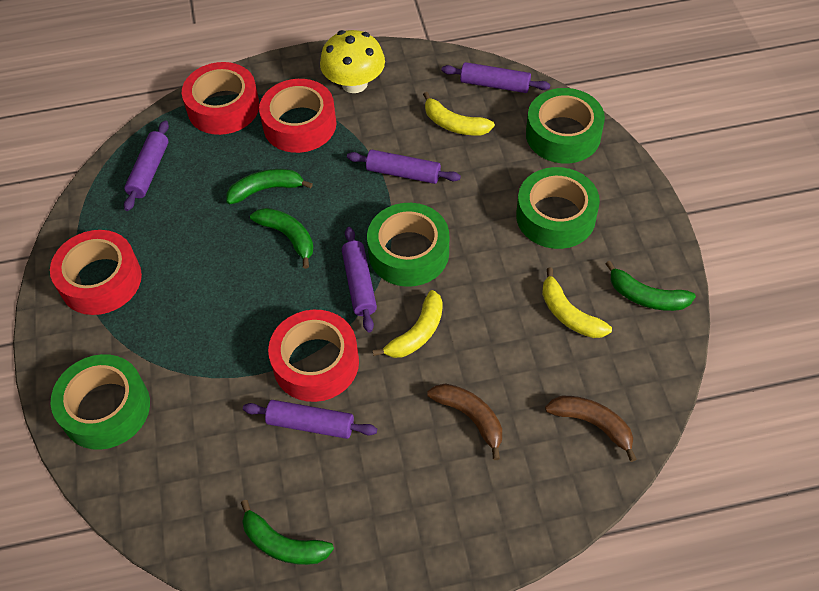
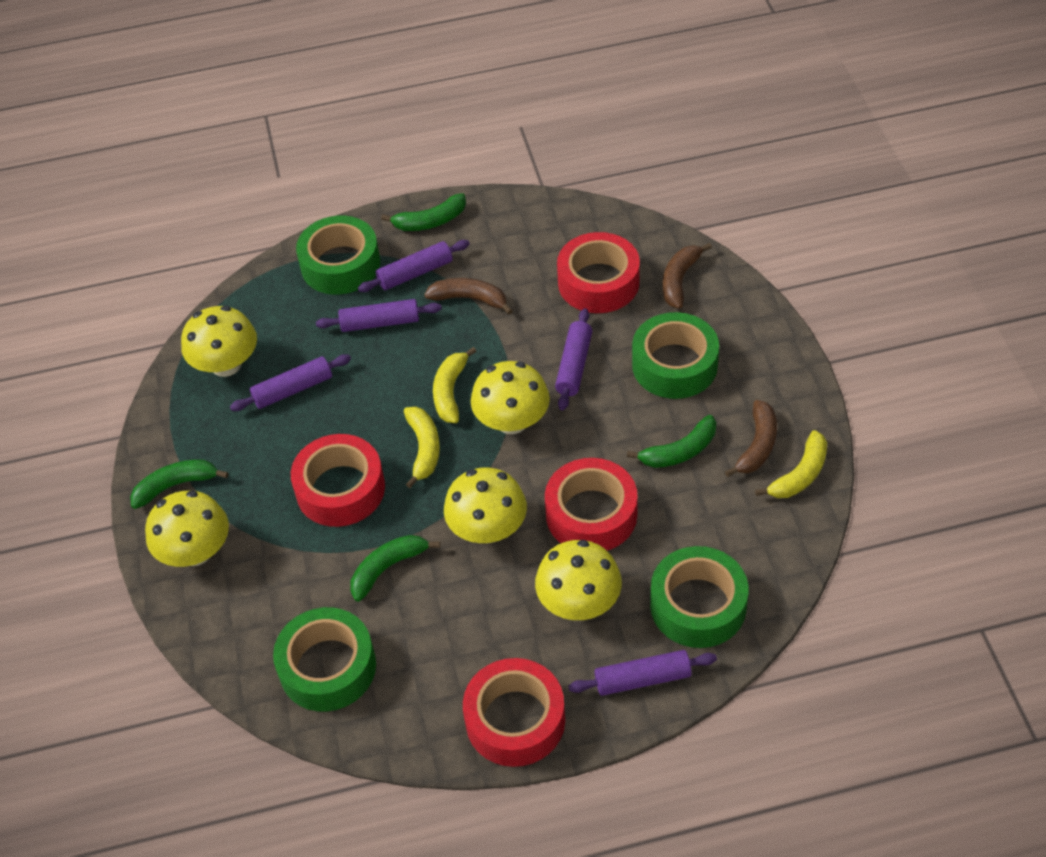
brown banana: [427,384,502,460] [545,396,637,462] = 2 -> [424,278,513,314] [663,243,712,309] [725,400,777,477] = 3
yellow mushroom: [320,30,385,93] = 1 -> [145,491,229,567] [181,306,257,377] [444,467,527,543] [471,361,550,434] [535,540,622,620] = 5

